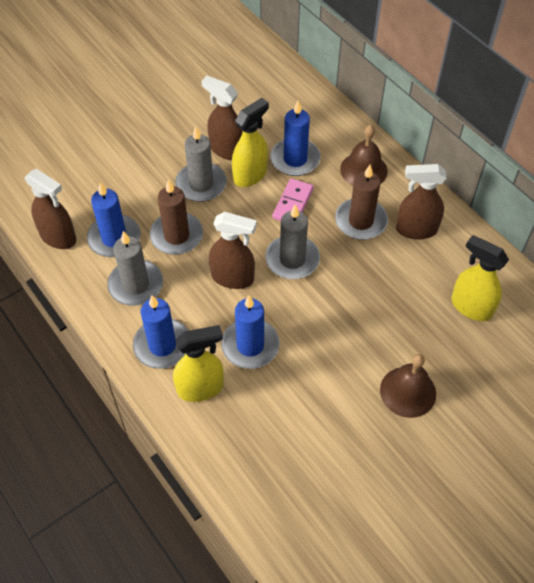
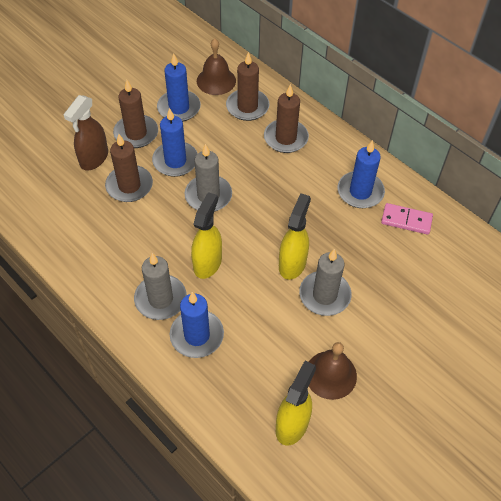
brown candle: [150,179,203,255] [335,165,388,240] = 2 -> [105,134,153,202] [113,80,158,148] [226,52,270,121] [264,84,309,153] = 4
brown spray bottle: [25,169,76,249] [201,76,243,160] [209,212,257,289] [396,164,446,240] = 4 -> [64,95,108,170] = 1

